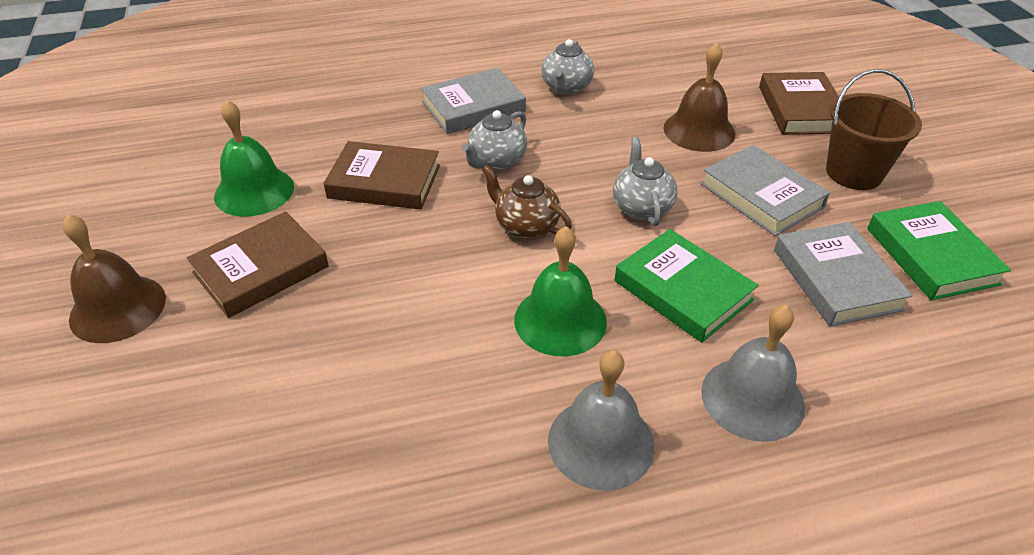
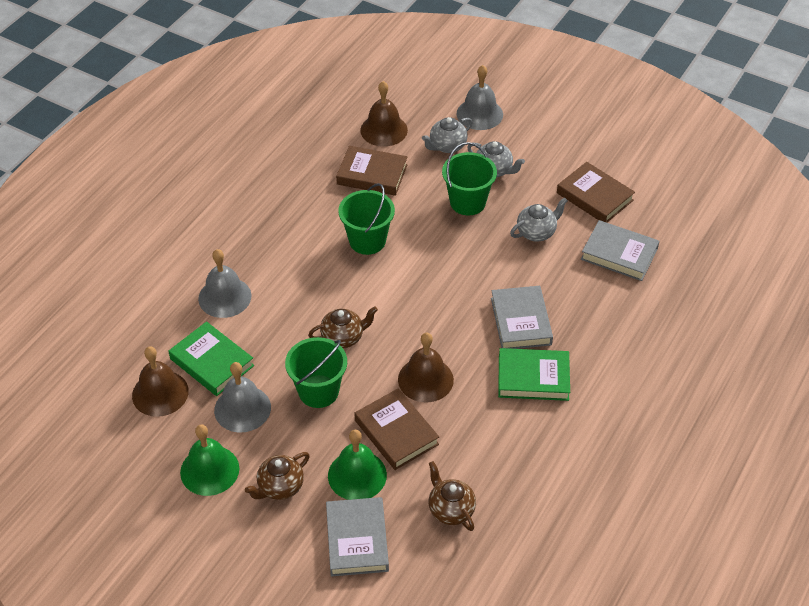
brown bell: [62,214,166,343] [663,42,735,152] = 2 -> [132,346,189,417] [360,81,408,147] [398,333,454,402] = 3
brown bucket: [826,69,922,190] = 1 -> none = 0
brown teapot: [481,165,572,239] = 1 -> [245,452,310,500] [308,306,378,349] [429,461,476,531] = 3
green bucket: none = 0 -> [285,337,347,408] [338,183,395,255] [442,142,497,215] = 3
grey bell: [548,350,654,491] [701,305,805,442] = 2 -> [198,249,251,318] [214,362,271,432] [457,65,503,130] = 3

